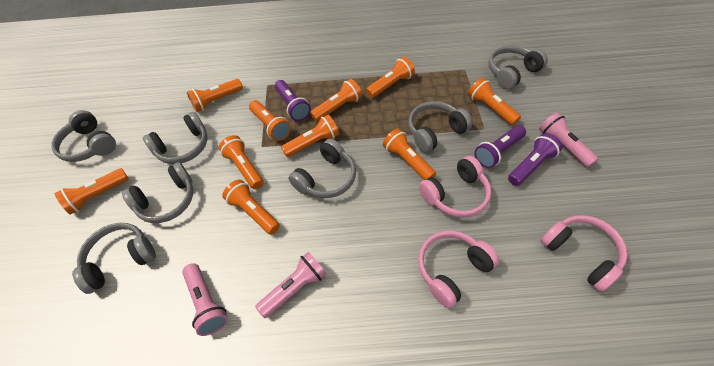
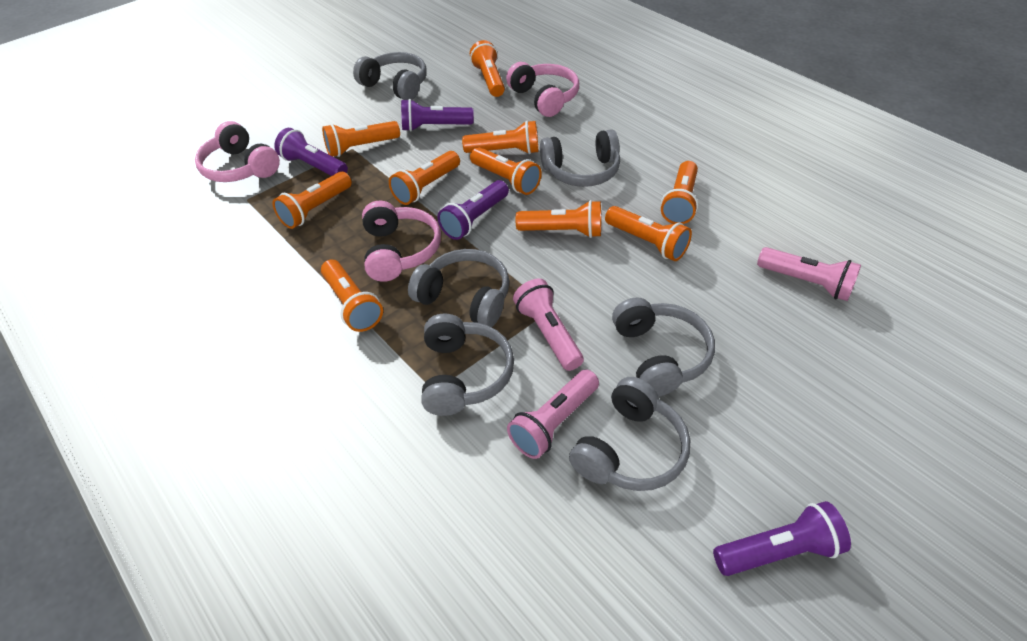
grey headphones: [52,110,116,162] [72,223,156,294] [122,162,193,223] [143,112,207,164] [289,139,356,198] [408,101,473,153] [488,45,548,89] = 7 -> [353,52,427,100] [408,249,510,327] [421,314,514,416] [540,129,620,187] [569,377,690,491] [612,297,715,397] = 6
purple flashlight: [275,80,311,121] [474,125,526,168] [508,133,562,186] = 3 -> [274,128,348,176] [401,99,474,132] [437,180,509,240] [713,501,851,576] = 4

